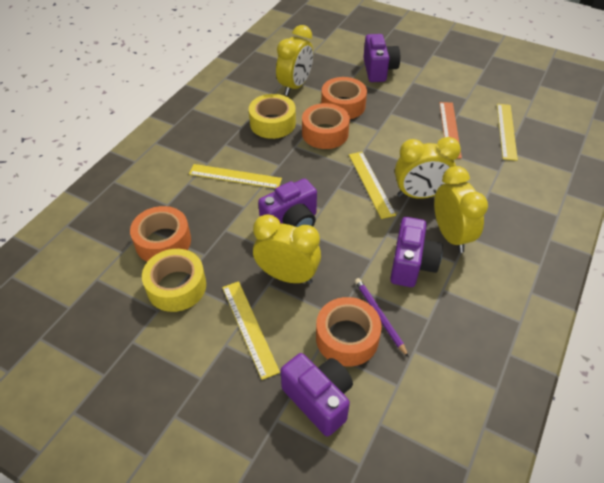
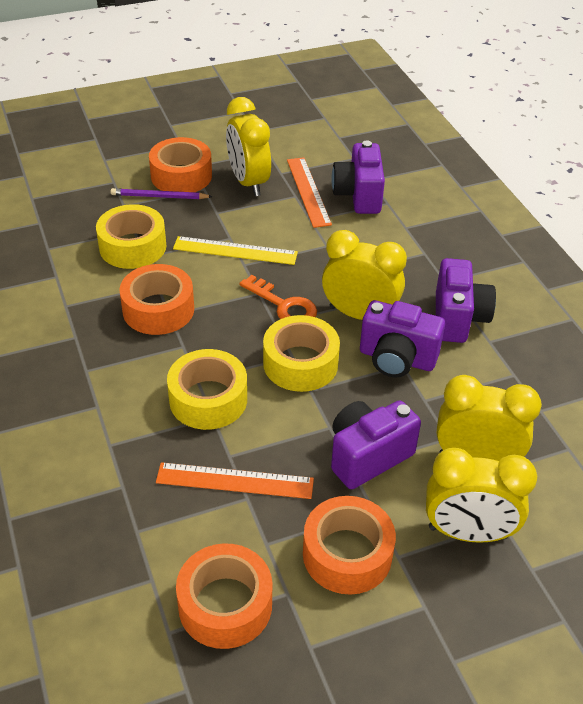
orange key: none = 0 -> [239,275,317,319] = 1
orange ruler: [439,102,462,159] = 1 -> [156,462,314,499] [287,157,332,228] = 2
yellow ruler: [189,164,282,188] [222,281,280,380] [349,152,396,219] [497,104,518,161] = 4 -> [173,236,298,265] = 1
yellow tape: [142,249,206,312] [249,94,296,139] = 2 -> [96,204,166,269] [167,349,247,430] [263,315,340,392] = 3

